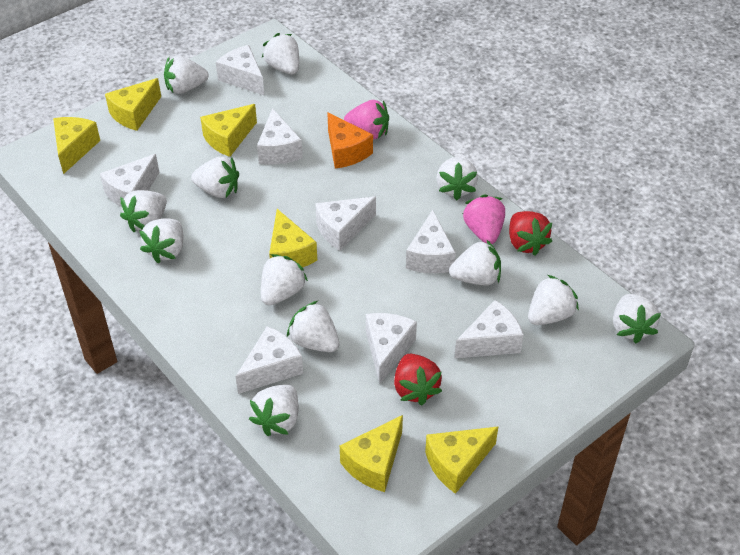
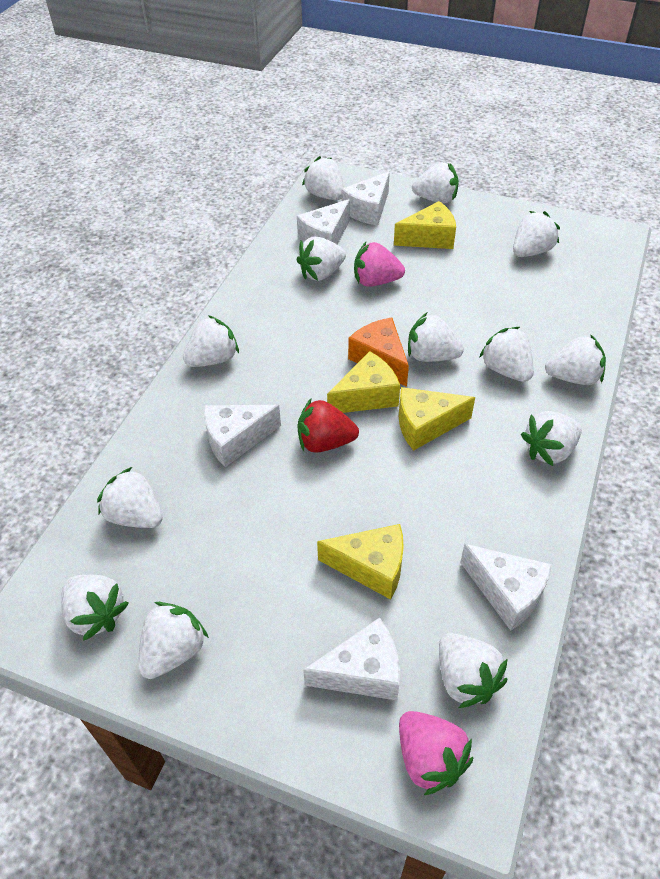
red strawberry: [394,354,442,405] [509,211,552,256] = 2 -> [297,399,359,453] = 1
white cheese: [100,154,159,207] [216,45,265,96] [235,326,303,394] [257,108,303,165] [315,196,376,251] [366,313,417,384] [406,210,456,273] [455,300,524,358] = 8 -> [204,405,281,467] [297,199,350,245] [303,618,400,700] [342,171,390,226] [460,544,552,631] = 5
white strawberry: [120,190,167,232] [139,218,183,263] [164,55,209,94] [191,157,239,198] [249,385,298,436] [261,254,308,305] [262,33,299,74] [287,301,339,352] [437,157,478,200] [449,239,501,285] [528,275,579,325] [613,294,661,343] = 12 -> [61,575,129,641] [97,467,163,528] [138,602,209,679] [183,315,239,367] [297,237,346,281] [302,156,344,200] [408,313,464,362] [412,162,459,203] [439,633,508,708] [479,327,534,382] [513,211,560,257] [521,411,582,466] [545,334,606,385] = 13
yellow cheese: [53,117,100,174] [105,78,161,131] [200,104,257,157] [269,209,317,267] [340,415,403,492] [425,427,498,494] = 6 -> [317,524,404,600] [327,351,400,413] [394,201,456,249] [399,387,475,451] = 4

